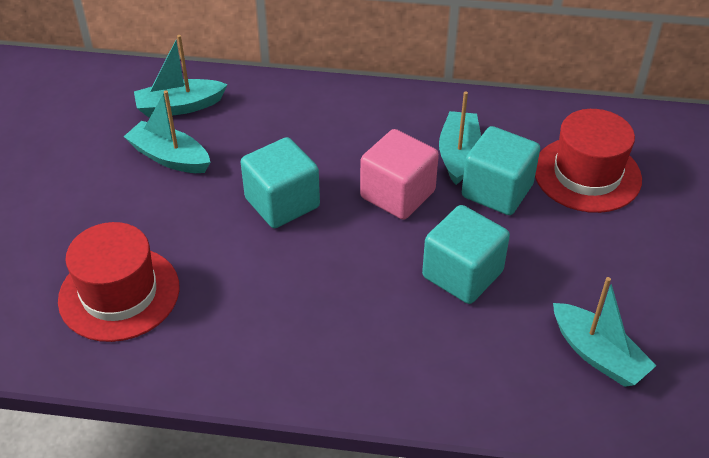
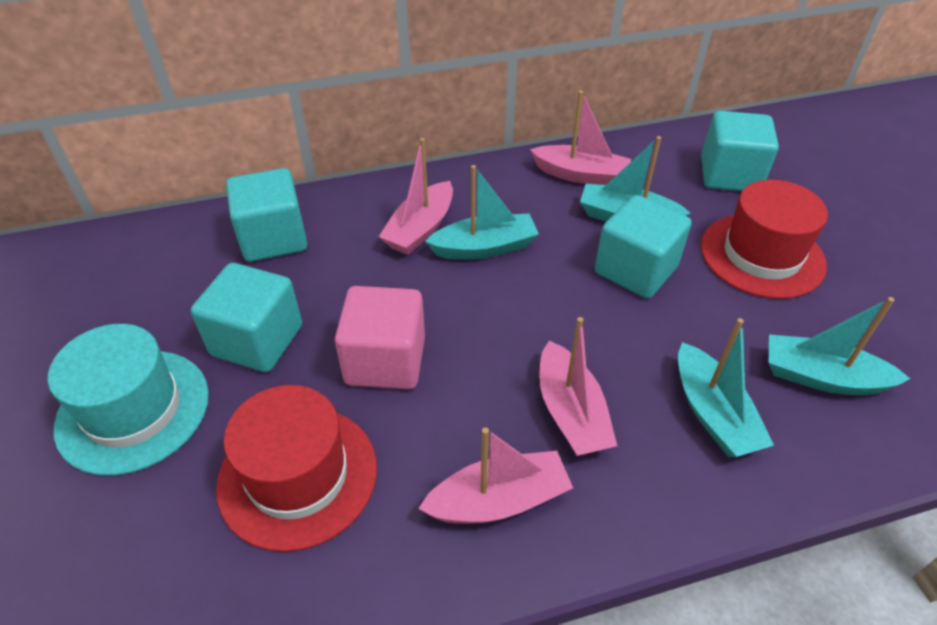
pink boat: none = 0 -> [379,138,453,255] [418,427,573,524] [530,91,631,185] [539,317,617,456] = 4
turquoise cube: [241,137,320,228] [422,205,510,304] [462,126,540,215] = 3 -> [191,263,302,372] [226,168,307,262] [595,195,692,298] [701,111,779,191] = 4
turquoise hat: none = 0 -> [48,324,209,476] = 1

